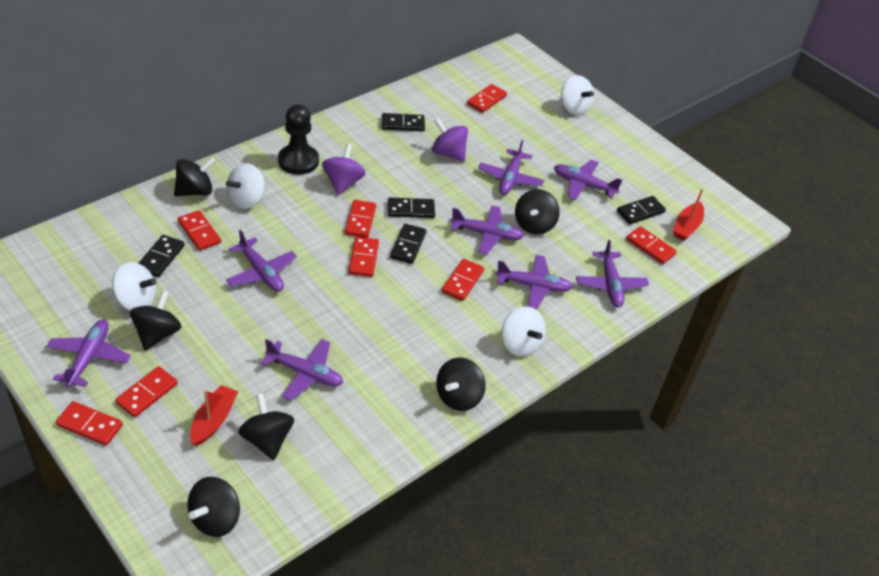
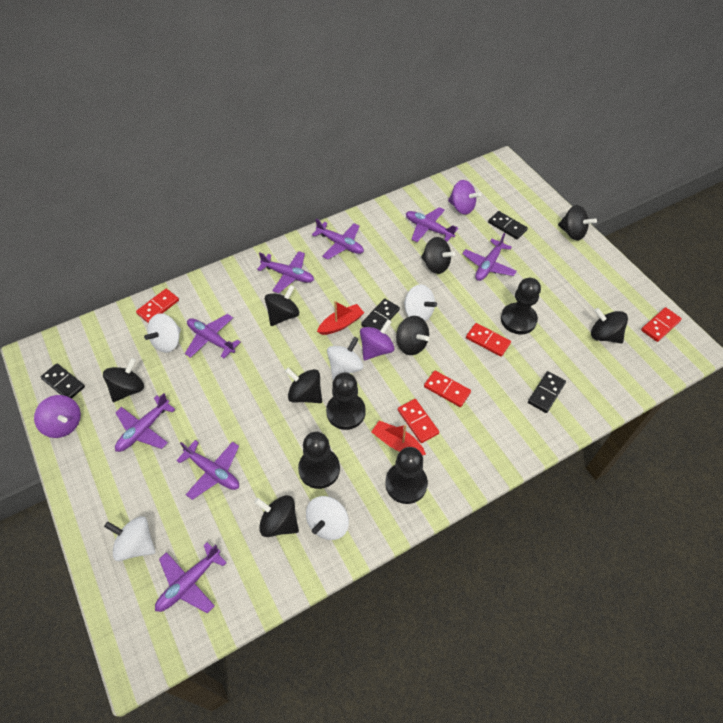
black domino: [138,235,184,277] [382,113,425,131] [388,198,435,218] [390,224,426,264] [617,196,666,224] = 5 -> [40,363,85,398] [361,298,400,330] [488,211,528,239] [528,371,566,413] = 4
black pawn: [278,105,319,175] = 1 -> [298,432,340,489] [326,373,366,430] [385,447,428,504] [501,278,541,334] = 4
black spinning top: [130,290,181,351] [174,157,215,196] [187,477,240,537] [238,393,294,460] [436,358,486,411] [515,189,560,234] = 6 -> [103,358,144,402] [254,495,299,537] [265,285,299,326] [285,368,322,403] [396,316,429,355] [421,237,455,274] [558,205,597,241] [591,308,628,344] = 8
purple spinning top: [322,143,366,195] [432,118,468,162] = 2 -> [34,395,81,438] [360,319,394,360] [448,180,481,215] = 3
red domino: [56,401,123,446] [115,366,178,417] [178,210,221,251] [345,200,376,238] [349,237,379,277] [442,259,484,301] [467,84,507,113] [626,226,677,264] = 8 -> [136,289,179,323] [398,399,439,443] [424,371,471,407] [466,323,511,357] [641,307,682,342] = 5
white spinning top: [112,262,157,311] [226,163,264,209] [502,307,546,357] [561,75,594,115] = 4 -> [104,516,156,561] [144,313,181,353] [306,496,349,540] [327,337,363,380] [404,284,437,321] = 5

